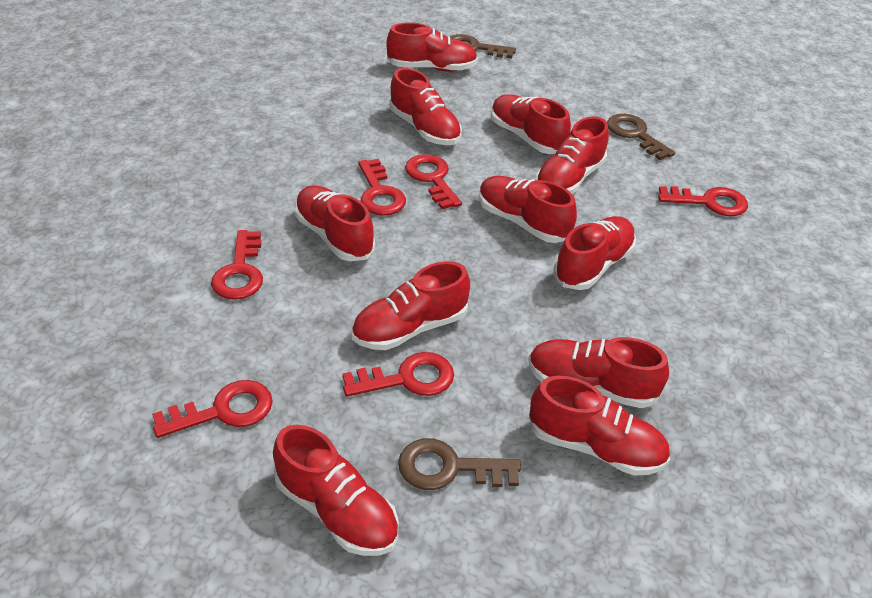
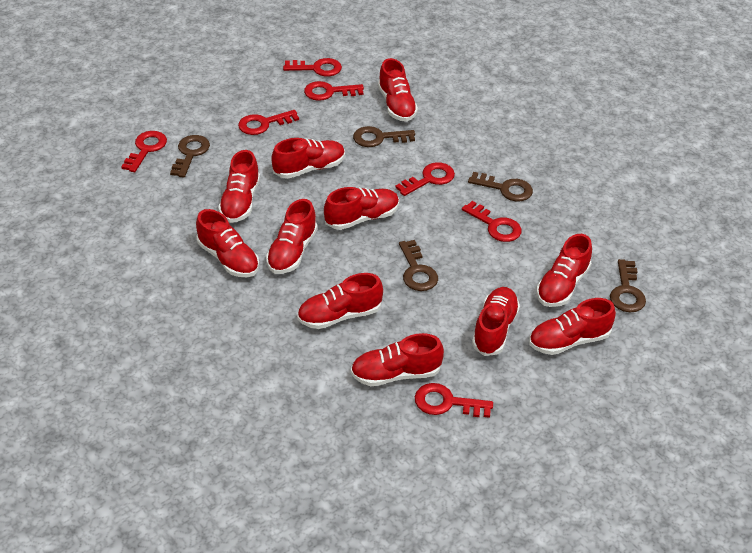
brown key: [398,438,521,490] [449,34,516,59] [607,114,675,160] = 3 -> [170,135,210,177] [353,126,415,147] [399,240,438,291] [468,172,533,201] [610,259,646,312] = 5
red key: [152,380,273,438] [211,230,263,300] [342,352,454,397] [358,159,406,216] [405,154,462,209] [658,186,748,216] = 6 -> [121,131,167,172] [238,110,299,135] [283,58,342,76] [304,81,364,101] [395,162,455,196] [415,383,493,418] [462,201,522,242] = 7

